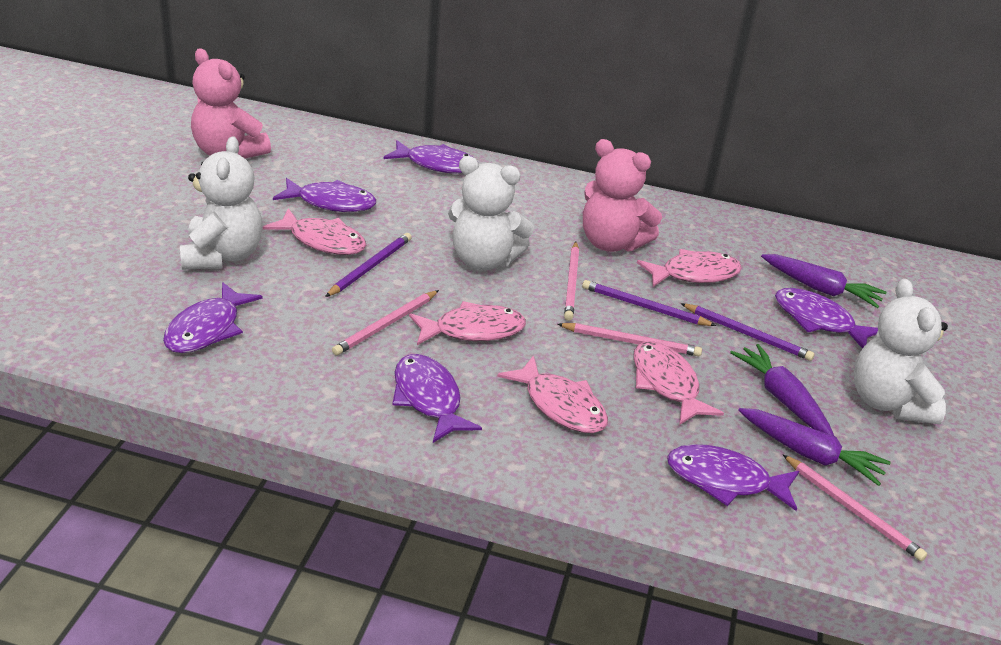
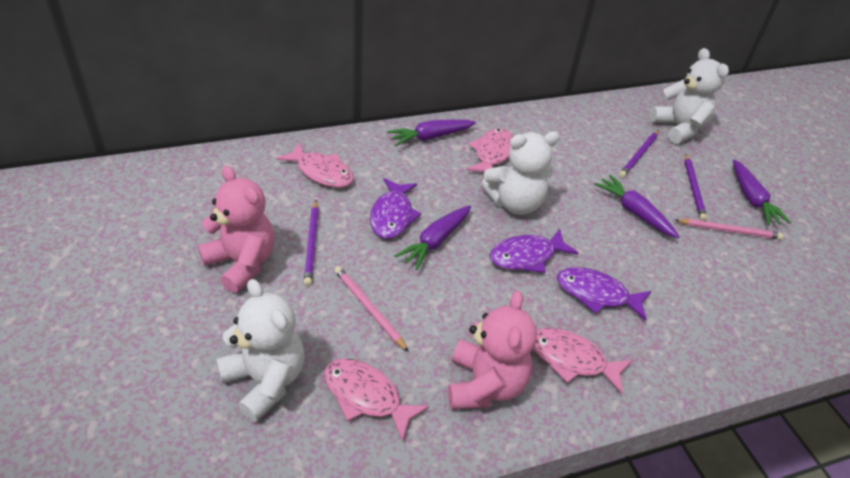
pink fish: [263,208,366,255] [409,301,526,345] [497,355,608,433] [633,341,724,425] [637,249,742,287] = 5 -> [276,143,354,188] [324,358,429,442] [466,128,513,172] [533,328,632,394] = 4
pink pencil: [332,290,439,355] [557,323,702,356] [564,242,579,321] [782,454,927,561] = 4 -> [334,266,409,352] [675,219,783,240] = 2
purple carrot: [730,344,834,436] [738,408,891,486] [761,254,887,308] = 3 -> [387,120,476,146] [395,205,471,270] [594,175,680,239] [733,160,791,225] = 4
purple fish: [163,282,263,353] [273,178,376,212] [383,140,473,173] [392,354,482,443] [667,444,799,511] [775,288,878,349] = 6 -> [370,178,421,239] [490,229,578,273] [557,267,651,321] = 3

